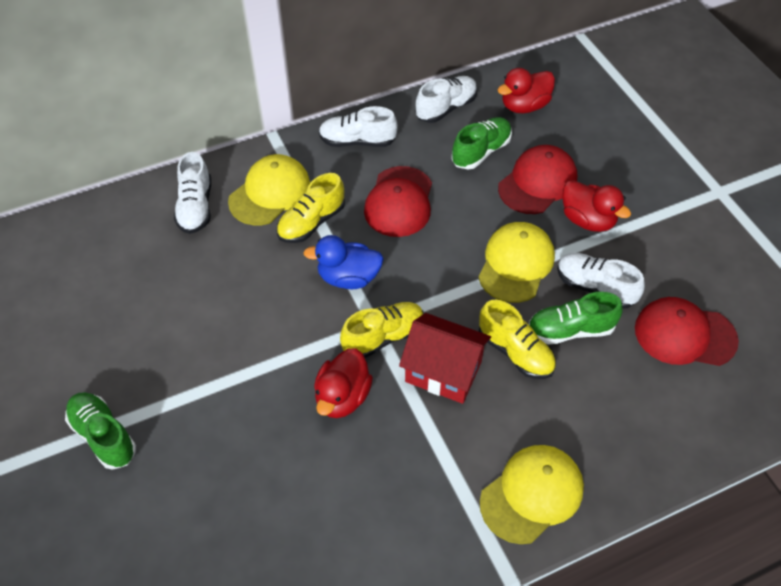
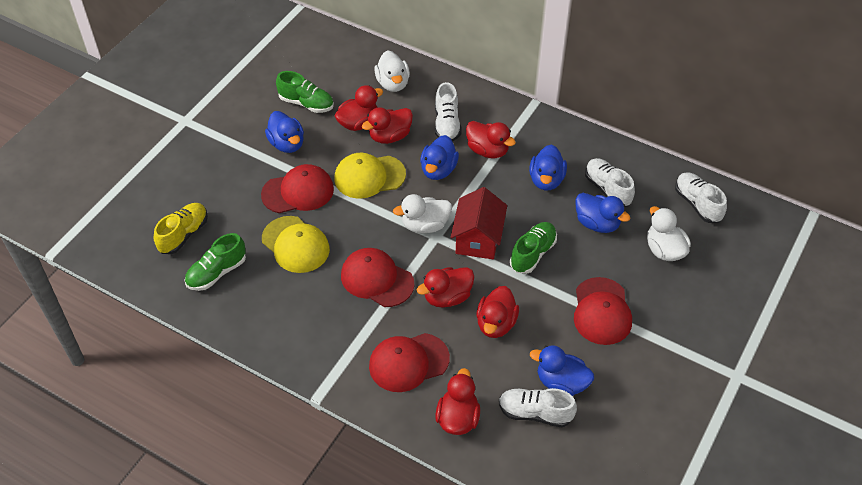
blue duck: [303,235,384,289] = 1 -> [265,111,304,153] [420,135,459,180] [529,145,567,190] [530,345,594,396] [575,193,631,233] = 5
red cap: [364,166,432,237] [498,145,577,214] [635,297,739,366] = 3 -> [261,164,334,213] [341,248,414,307] [369,333,450,392] [574,277,632,345] = 4
red duck: [314,348,373,418] [498,68,555,113] [563,180,631,232] = 3 -> [335,85,383,131] [362,107,413,144] [417,267,474,308] [435,368,480,435] [466,121,516,158] [476,286,519,338] = 6
white duck: none = 0 -> [374,50,410,92] [393,194,452,233] [647,206,691,261] = 3
yellow cap: [228,154,310,225] [478,222,555,303] [480,445,584,544] = 3 -> [262,216,330,273] [334,153,406,199] = 2
yellow shoe: [276,173,345,243] [340,302,424,358] [479,300,556,379] = 3 -> [154,203,208,254] = 1

